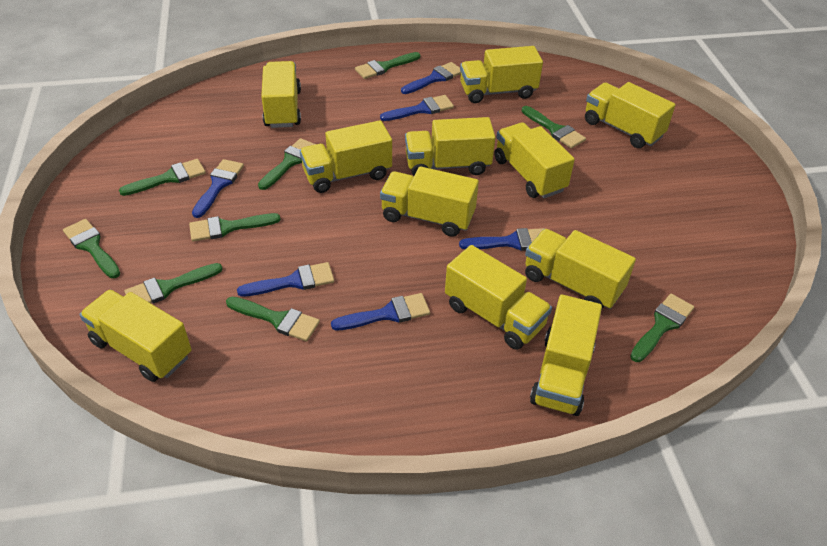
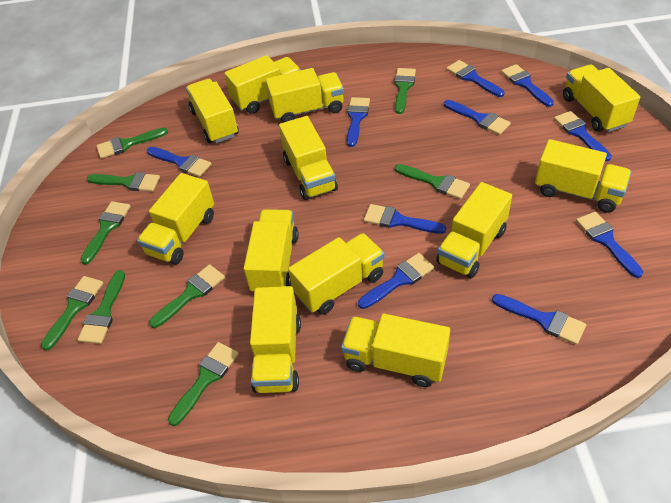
blue brush: [192,159,244,218] [237,262,334,297] [331,293,430,330] [380,95,454,121] [401,62,461,94] [459,228,545,251] = 6 -> [147,147,211,177] [347,97,370,147] [358,253,434,309] [364,204,447,234] [444,100,511,135] [447,60,505,97] [492,294,586,345] [501,64,554,107] [554,111,612,161] [576,212,643,278] = 10
yellow truck: [79,289,192,382] [261,61,301,128] [300,120,392,193] [380,166,479,237] [405,117,495,176] [445,245,552,350] [460,46,543,103] [495,123,575,198] [525,229,636,309] [530,294,602,416] [585,82,675,148] = 11 -> [137,173,214,264] [186,79,239,143] [224,55,301,114] [244,209,299,291] [250,286,301,393] [265,68,344,123] [279,116,338,200] [288,233,385,315] [341,314,450,387] [436,182,512,278] [535,139,632,213] [563,65,640,132] = 12

